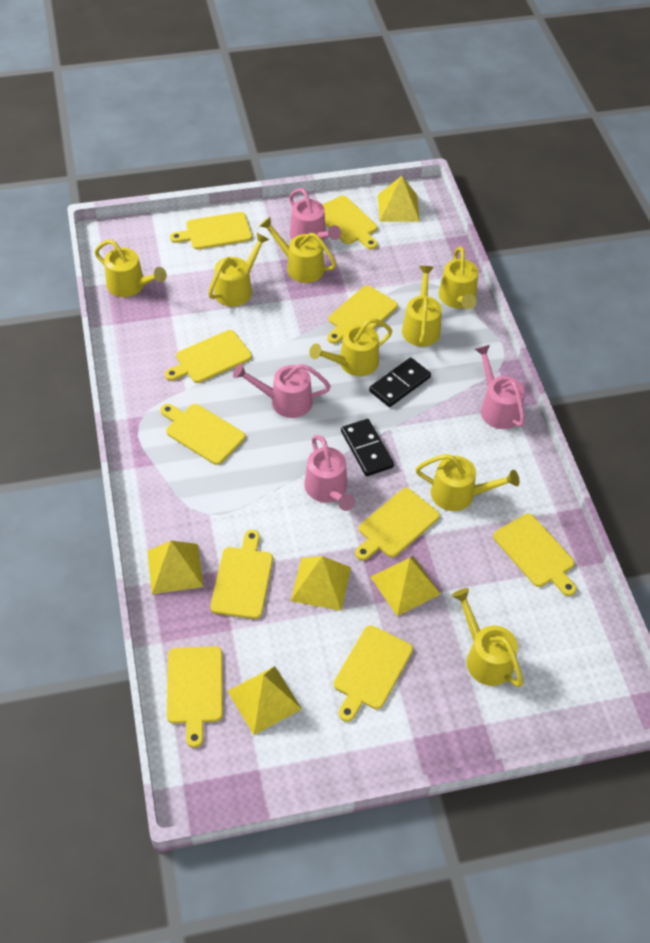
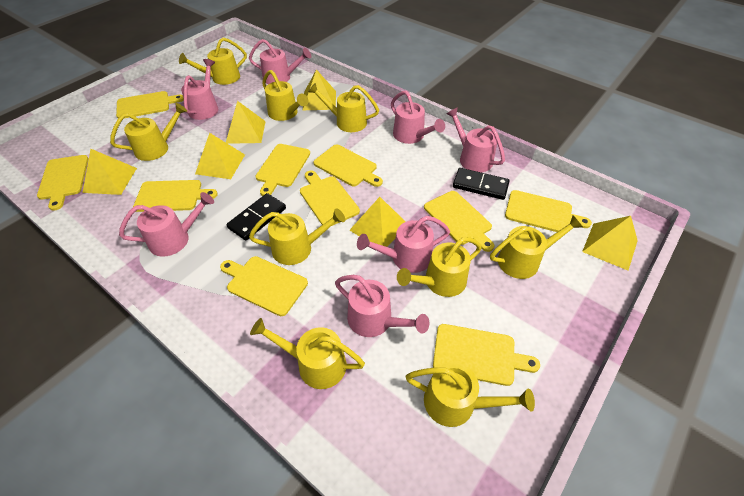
pink watering can: [233,364,331,418] [289,188,341,241] [304,435,355,511] [475,345,525,429] = 4 -> [119,192,214,257] [181,59,218,120] [249,39,311,84] [335,275,430,337] [357,216,450,273] [391,91,445,144] [446,107,505,172] = 7
yellow pyramid: [147,541,204,594] [228,666,302,735] [291,556,351,611] [371,556,440,616] [378,176,420,222] = 5 -> [82,149,137,195] [195,133,245,179] [226,101,266,144] [303,69,336,110] [349,197,406,247] [582,216,638,270] = 6
yellow watering can: [95,240,167,297] [208,233,270,307] [260,217,336,283] [309,318,392,376] [402,266,442,347] [416,454,519,511] [439,247,478,309] [452,588,523,687] = 8 -> [110,103,187,161] [179,37,247,85] [249,208,345,265] [250,318,365,389] [262,70,308,121] [308,83,379,132] [397,237,482,297] [406,362,535,427] [490,215,583,279] = 9

